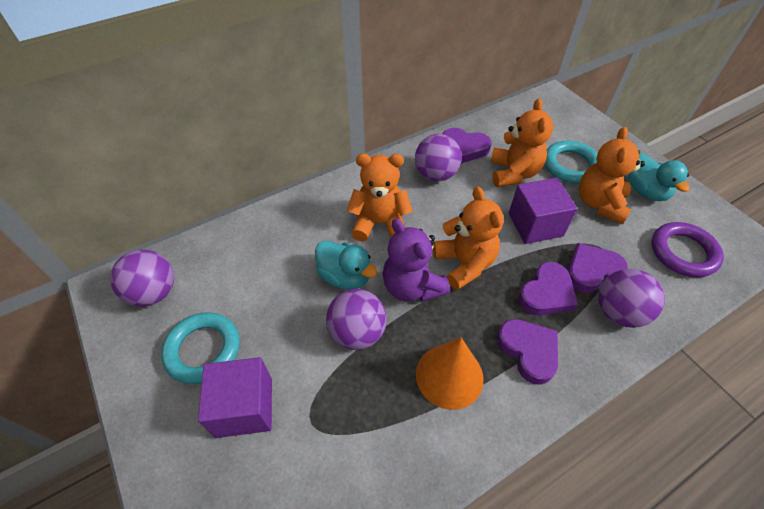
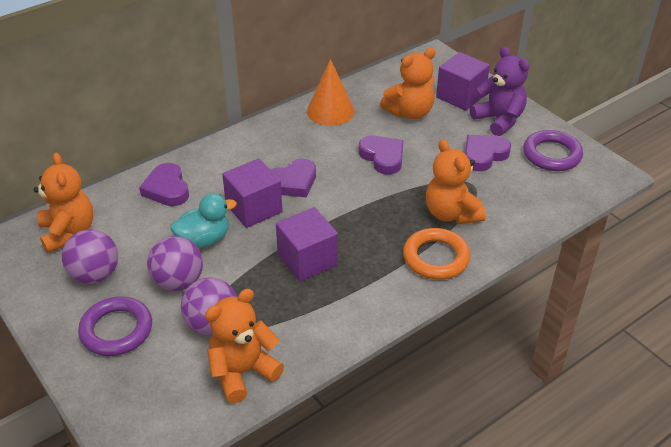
orange ring: none = 0 -> [403,228,470,279] = 1
purple ball: [110,250,174,307] [326,289,387,350] [415,134,462,181] [599,269,665,328] = 4 -> [62,229,118,284] [147,236,203,291] [181,277,237,335] = 3
purple cube: [198,357,272,438] [509,178,578,244] = 2 -> [222,158,283,228] [276,207,338,282] [436,52,490,111] = 3
purple ring: [652,222,724,277] = 1 -> [78,296,152,356] [523,130,583,171] = 2
turquoise duck: [315,240,377,290] [628,153,690,201] = 2 -> [170,193,237,248] = 1
turquoise ring: [161,312,240,384] [544,141,598,183] = 2 -> none = 0

